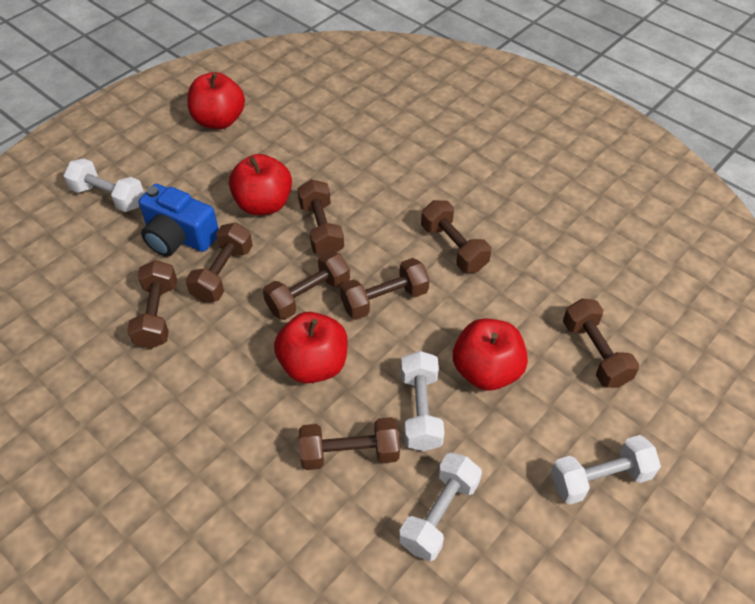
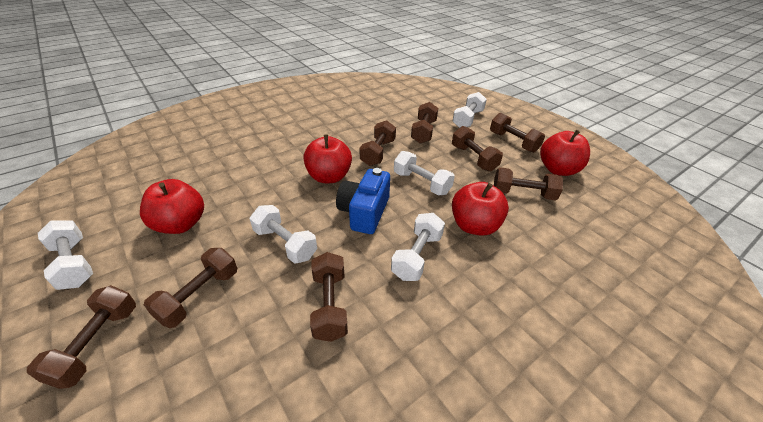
white dumbbell: [63,158,144,212] [399,453,482,561] [401,351,445,451] [551,435,661,504] = 4 -> [38,220,93,290] [250,205,317,264] [391,213,445,281] [394,151,455,195] [453,92,487,128] = 5

